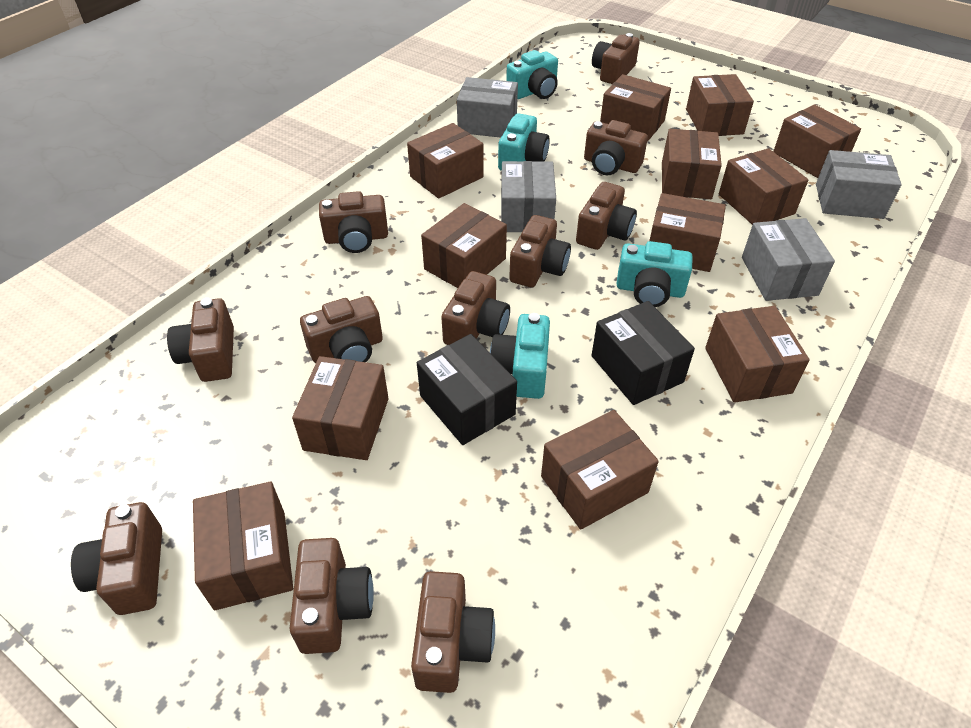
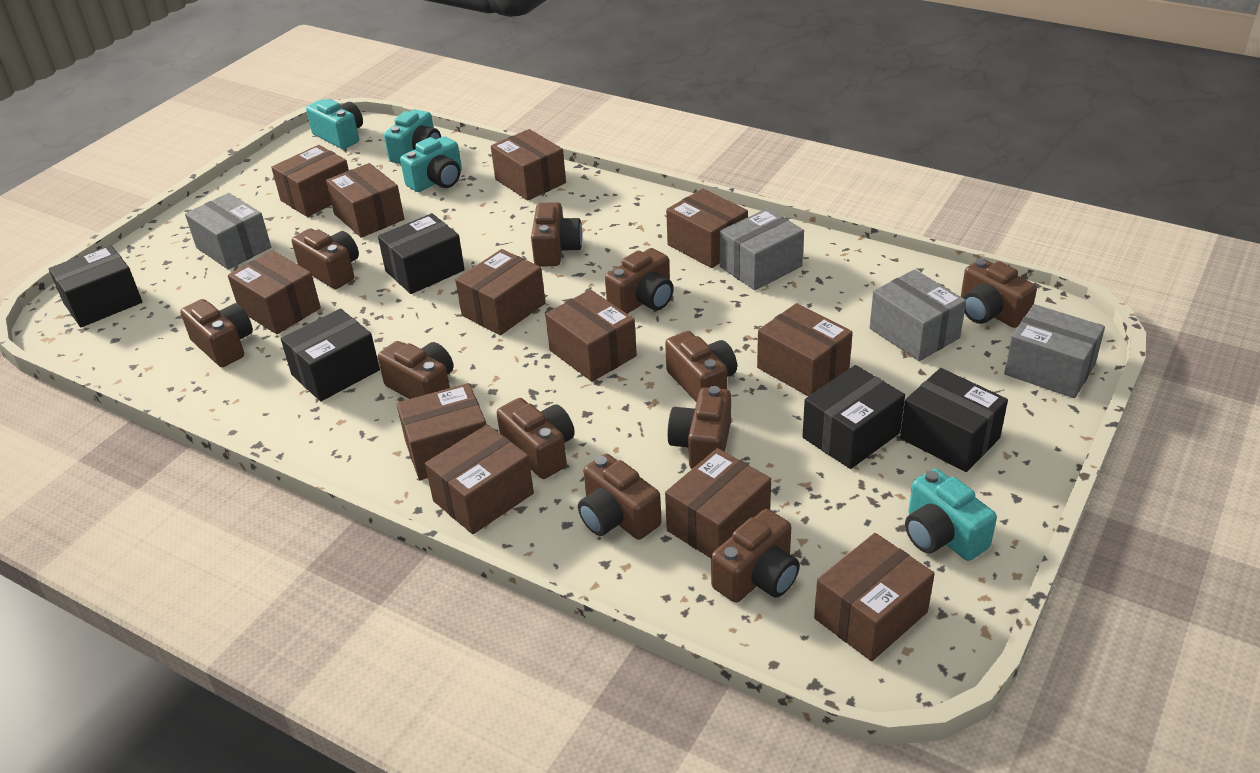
black box: [417,334,517,445] [591,301,695,405] = 2 -> [49,245,142,327] [281,309,380,401] [378,213,465,294] [802,365,905,469] [900,368,1008,472] = 5

